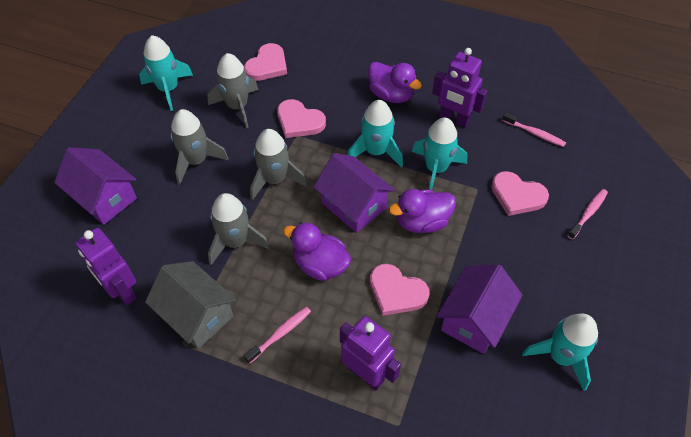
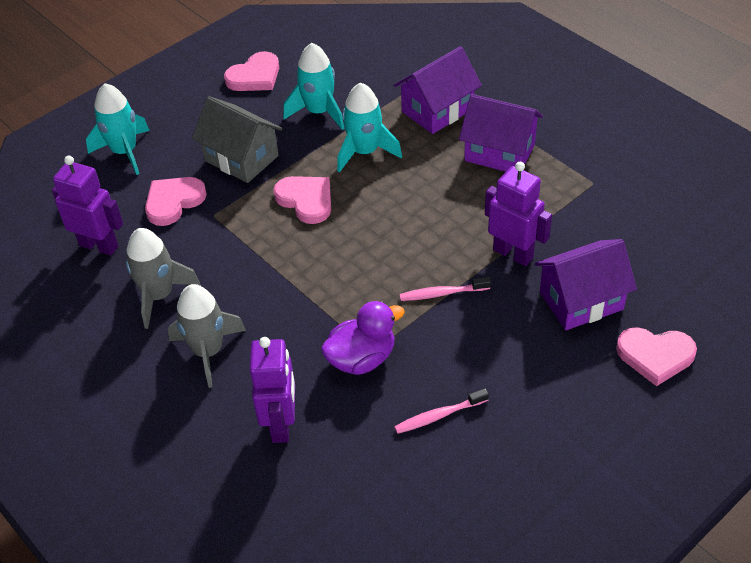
grey rocket: [170,109,229,185] [207,53,258,128] [208,193,270,265] [250,129,307,200] = 4 -> [126,228,200,329] [168,284,246,388] = 2
pink toothbrush: [244,307,311,364] [502,112,566,147] [567,189,608,240] = 3 -> [394,388,489,434] [399,277,491,301] = 2
purple duck: [283,222,351,281] [368,62,422,103] [389,189,456,233] = 3 -> [321,301,405,375] = 1
turquoise rocket: [139,35,193,111] [348,100,403,168] [412,117,468,190] [522,314,598,391] = 4 -> [86,83,150,175] [283,43,345,130] [337,82,402,173] = 3

